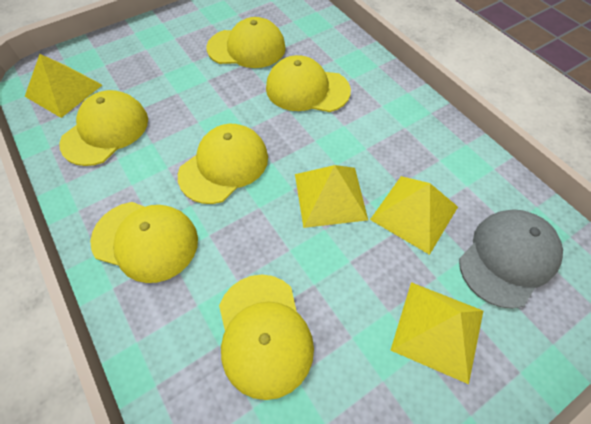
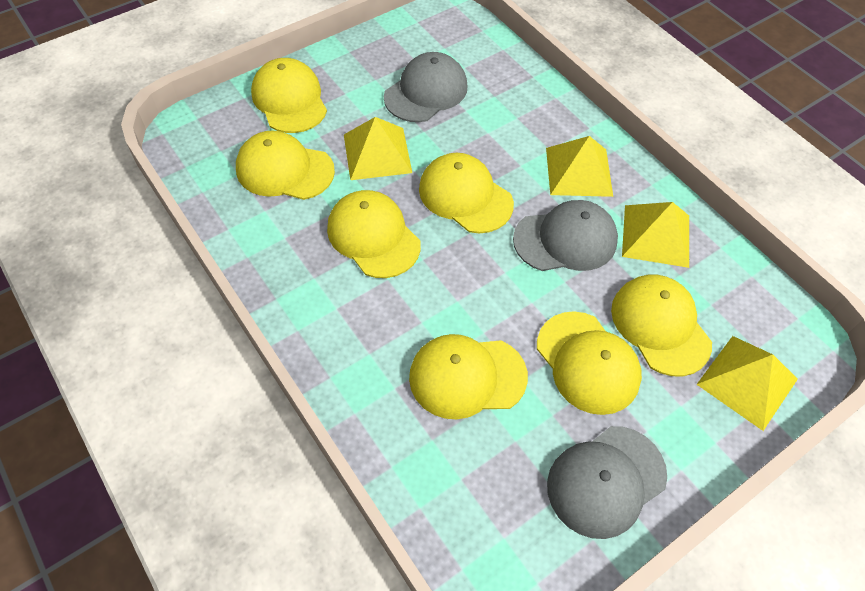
grey cap: [459,209,563,309] = 1 -> [384,52,467,122] [513,200,618,271] [547,426,667,539] = 3
yellow cap: [59,90,148,166] [90,202,198,283] [178,124,268,204] [207,17,286,68] [219,275,314,400] [266,55,351,112] = 6 -> [236,130,335,200] [251,58,327,133] [327,190,421,278] [409,334,528,419] [419,153,514,233] [537,311,642,415] [611,275,712,376] = 7

